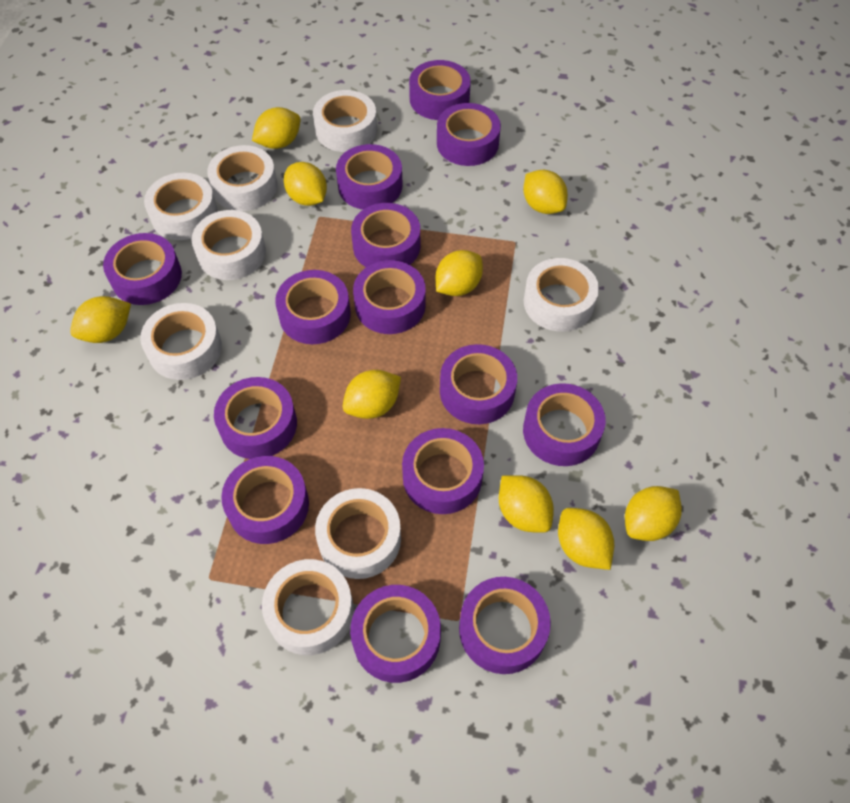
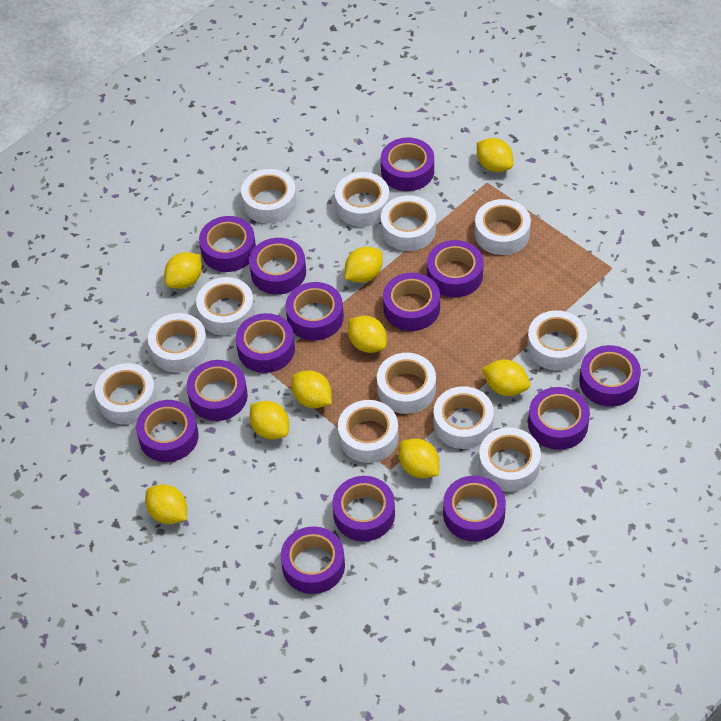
white tape: [140,303,222,380] [144,173,218,240] [192,210,266,280] [207,145,277,211] [262,559,354,655] [313,90,377,152] [315,488,401,579] [524,258,599,332] = 8 -> [95,363,157,424] [148,313,208,373] [196,277,255,335] [241,169,297,224] [335,172,390,227] [338,400,399,463] [377,353,436,414] [381,195,436,251] [434,386,494,449] [475,199,531,255] [479,428,541,492] [527,310,587,370] = 12

